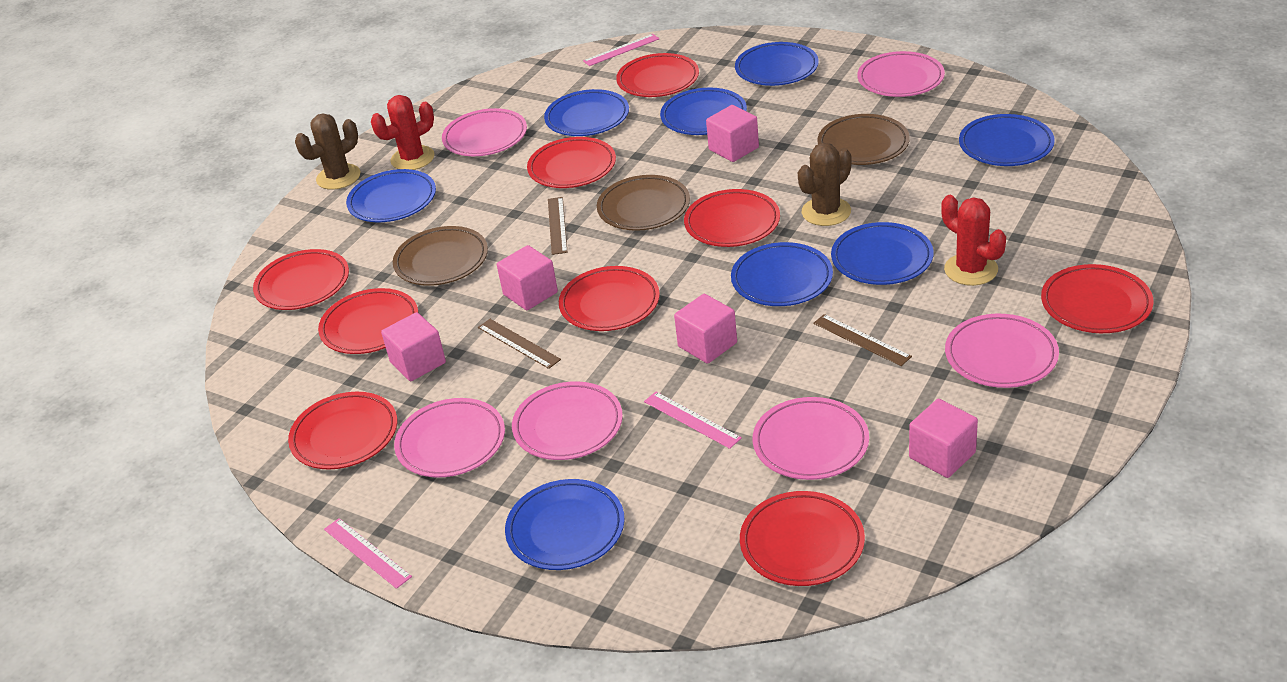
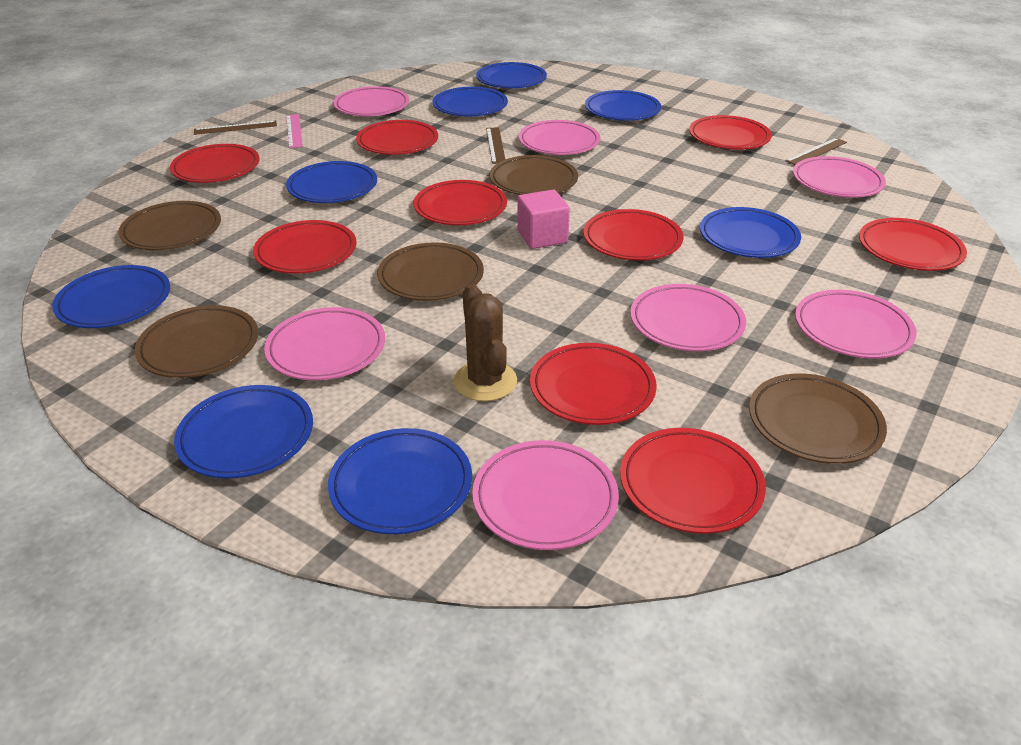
brown cactus: [295,114,361,190] [798,143,852,226] = 2 -> [454,284,517,401] = 1
brown plate: [393,226,488,286] [597,175,690,231] [817,114,910,165] = 3 -> [119,201,221,250] [135,305,258,378] [377,242,484,301] [489,155,578,195] [749,374,887,464] = 5
pink cube: [381,312,446,381] [497,245,558,310] [674,294,737,364] [706,105,759,162] [909,399,978,478] = 5 -> [517,190,570,249] = 1
pink plate: [394,398,505,478] [442,108,527,156] [512,381,623,460] [753,397,869,480] [857,51,945,97] [945,314,1059,388] = 6 -> [264,307,385,380] [333,86,409,116] [472,440,619,550] [519,120,600,155] [630,284,746,351] [793,156,886,198] [795,290,917,358] = 7
pink ruler: [324,518,412,589] [583,34,659,66] [644,392,742,449] = 3 -> [286,114,303,148] = 1
red cactus: [371,95,434,170] [941,195,1006,286] = 2 -> none = 0

